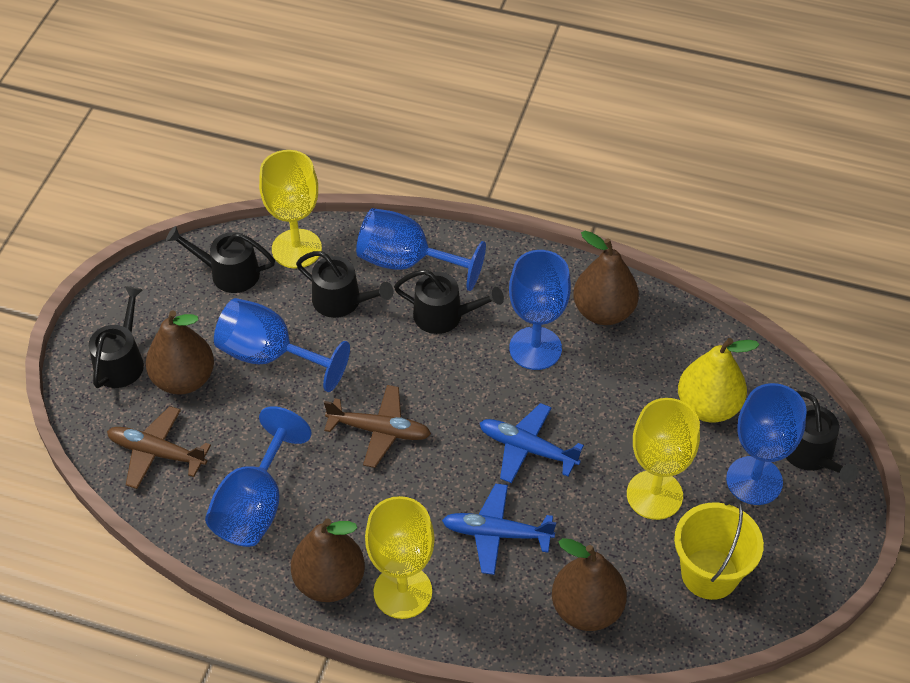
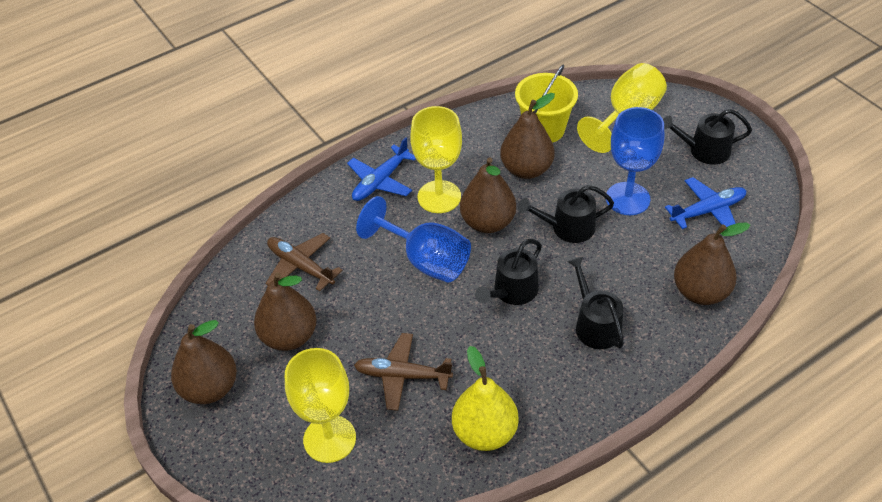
black watering can: [89,286,144,388] [166,226,275,293] [296,251,394,318] [394,269,504,334] [786,391,858,483] = 5 -> [475,239,542,305] [518,185,614,243] [567,256,624,349] [663,109,752,165] = 4
blue goblet: [205,406,312,547] [214,298,350,392] [356,208,486,291] [509,250,571,370] [726,383,807,505] = 5 -> [356,196,471,283] [606,107,664,215] = 2
brown pear: [146,310,214,395] [291,518,365,602] [552,538,627,631] [573,231,639,325] = 4 -> [171,320,237,404] [254,273,317,351] [460,157,516,233] [500,93,555,179] [674,222,750,305] = 5

